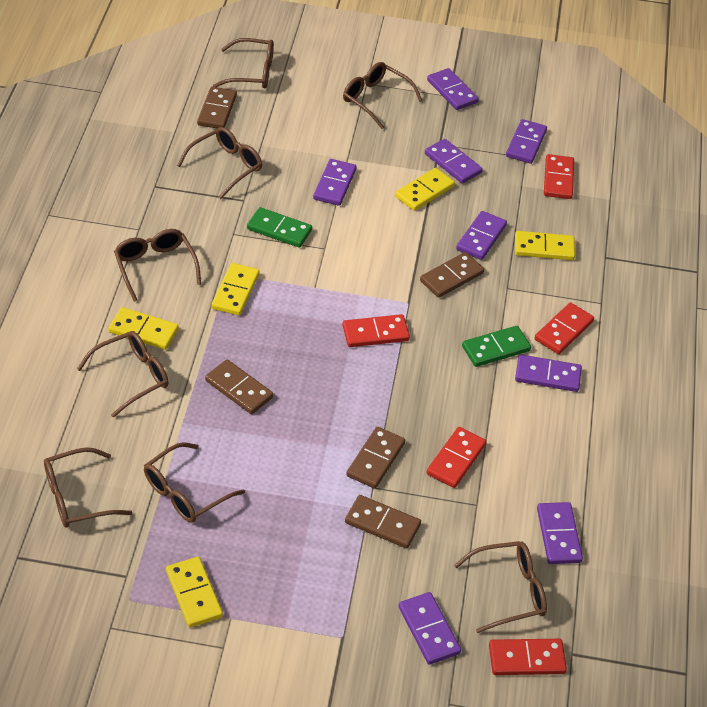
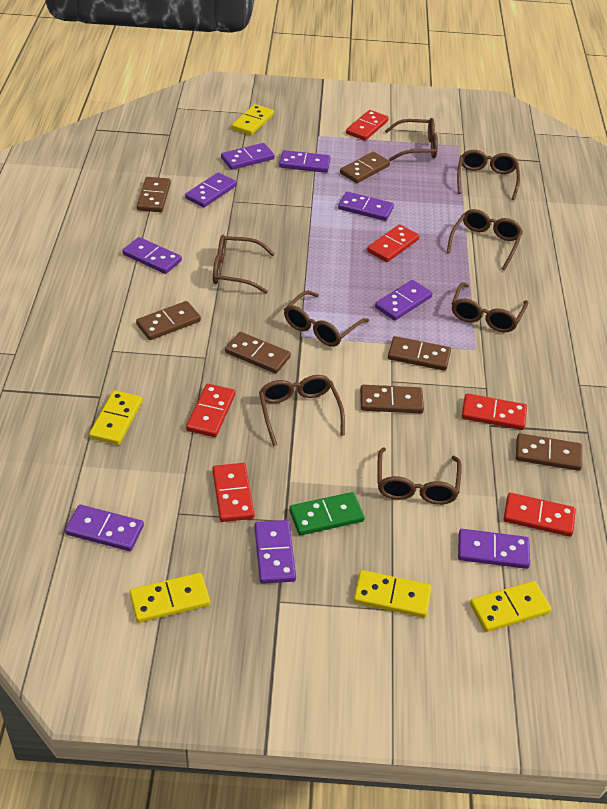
brown domino: [197,87,237,129] [205,359,273,414] [345,495,421,548] [346,427,405,489] [420,252,484,298] = 5 -> [136,301,201,340] [137,177,171,212] [225,332,291,374] [340,152,390,183] [360,385,424,413] [388,336,451,371] [516,433,582,471] = 7
green domino: [247,207,312,248] [462,326,531,367] = 2 -> [289,492,365,535] = 1
purple domino: [313,159,356,206] [398,592,461,665] [425,139,483,183] [427,68,479,110] [456,211,507,260] [506,119,547,164] [515,354,582,392] [537,502,583,564] = 8 -> [65,505,144,551] [122,237,182,274] [185,172,237,208] [221,143,275,170] [254,520,296,584] [279,150,331,173] [338,192,394,221] [375,280,432,321] [458,529,530,569] = 9
red domino: [343,314,410,347] [426,427,487,488] [489,639,567,675] [535,302,594,354] [544,154,574,199] = 5 -> [186,384,235,437] [212,463,254,522] [346,110,388,141] [367,224,419,262] [462,393,527,430] [504,493,576,537] = 6

